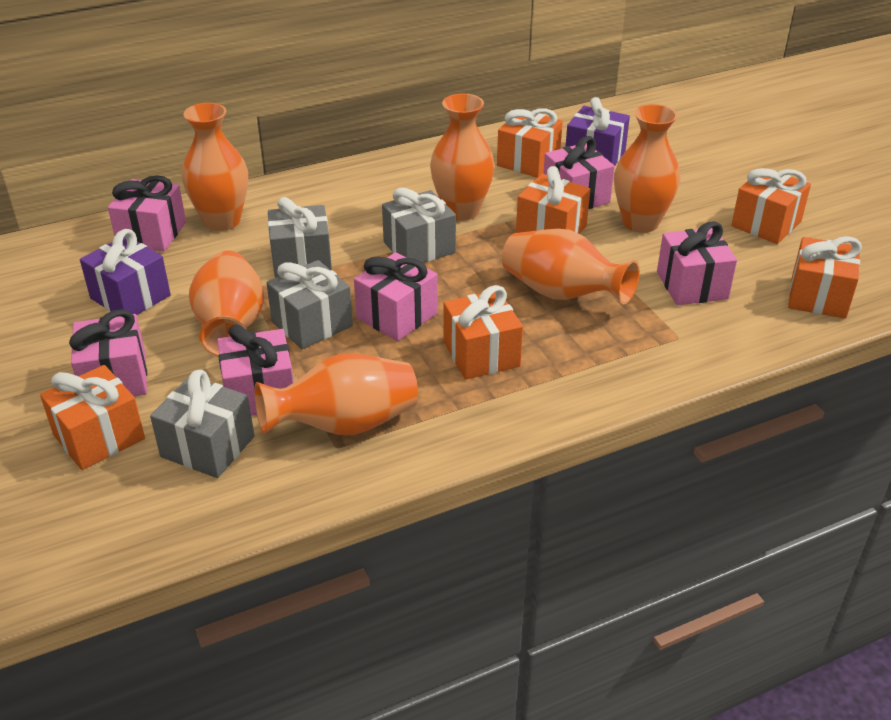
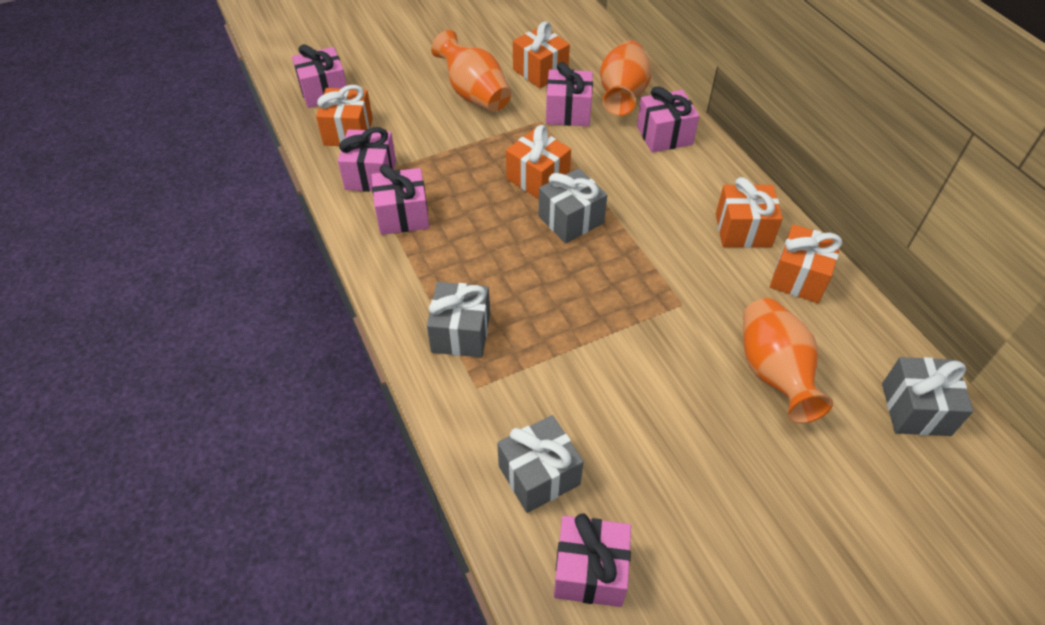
orange gift: [40,365,145,470] [444,285,523,380] [497,108,563,178] [516,166,590,234] [731,167,811,244] [788,236,862,319] = 6 -> [316,85,373,146] [506,125,571,199] [513,21,570,88] [716,177,783,248] [770,224,842,303] = 5
orange vase: [182,103,248,231] [189,250,264,357] [254,354,418,435] [430,93,495,220] [502,229,640,304] [614,104,680,233] = 6 -> [431,30,511,112] [600,40,651,116] [743,298,833,424] = 3
purple gift: [80,229,171,315] [565,97,630,166] = 2 -> none = 0

